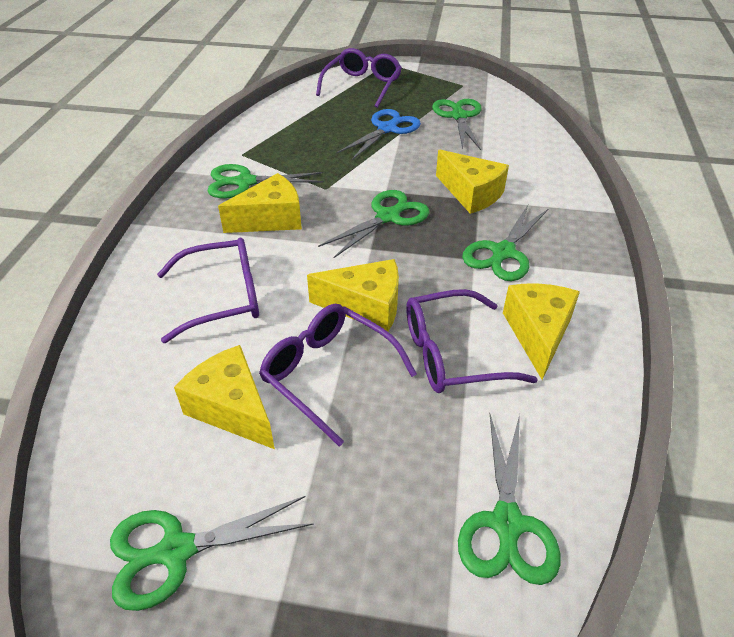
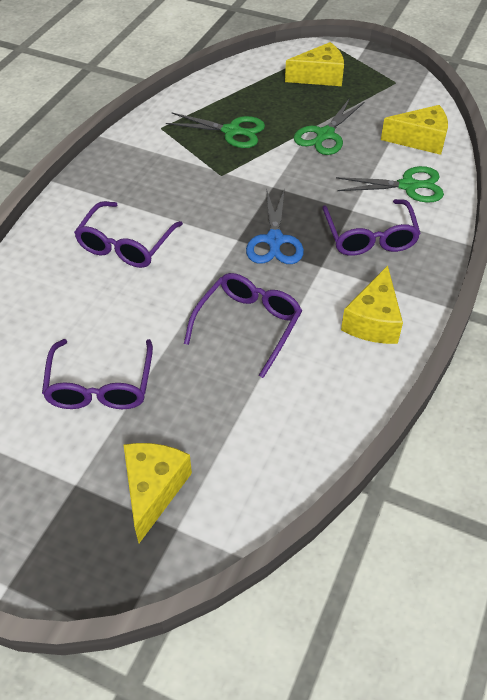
green scissors: [110,496,313,611] [208,164,324,198] [318,190,429,259] [432,99,481,150] [458,414,561,585] [462,205,548,281] = 6 -> [166,112,265,148] [294,98,364,155] [336,166,444,203] = 3
yellow cheese: [174,345,275,449] [218,173,302,233] [307,259,399,332] [436,150,509,214] [503,283,580,380] = 5 -> [123,443,192,543] [285,42,344,86] [341,266,403,344] [381,105,448,155] = 4

